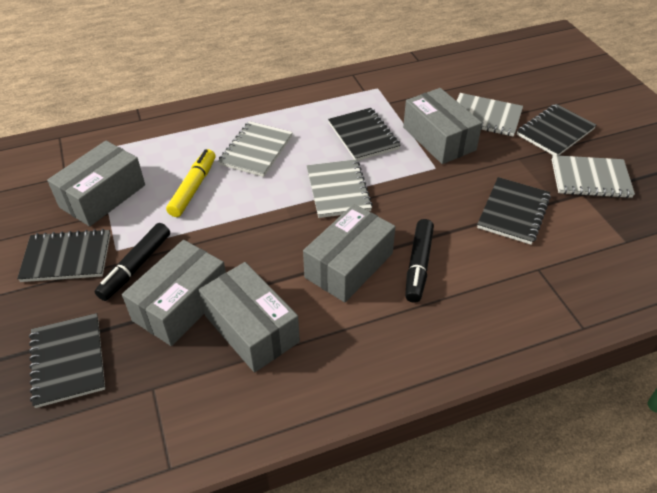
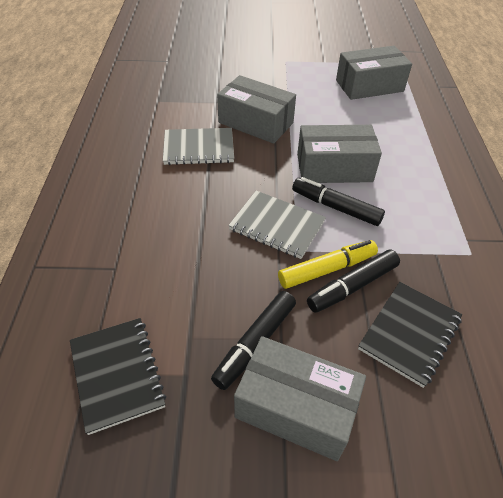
black marker: [94,223,170,301] [405,219,434,303] = 2 -> [211,291,296,390] [292,177,385,226] [307,249,400,313] = 3
black notebook: [17,229,111,282] [29,313,105,408] [328,108,401,161] [477,177,551,245] [517,104,596,156] = 5 -> [70,318,166,435] [358,282,462,388] = 2
grey box: [47,141,145,227] [122,240,226,346] [199,262,300,373] [303,204,395,302] [403,88,482,164] = 5 -> [217,75,296,144] [234,336,366,461] [297,125,382,183] [336,46,412,100] = 4
grey notebook: [218,121,293,177] [307,159,373,218] [457,93,523,137] [552,155,635,198] = 4 -> [163,128,234,165] [228,191,326,259] = 2

